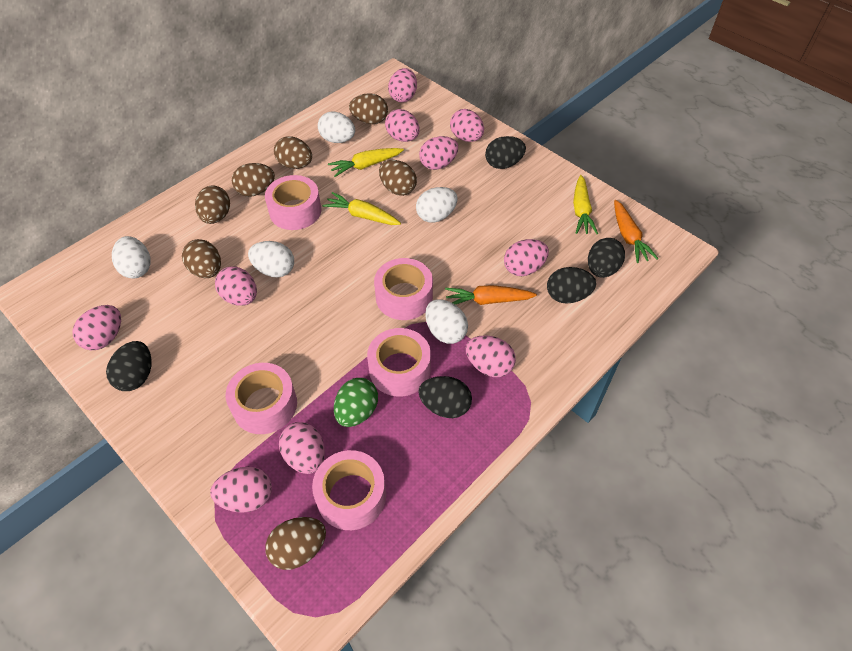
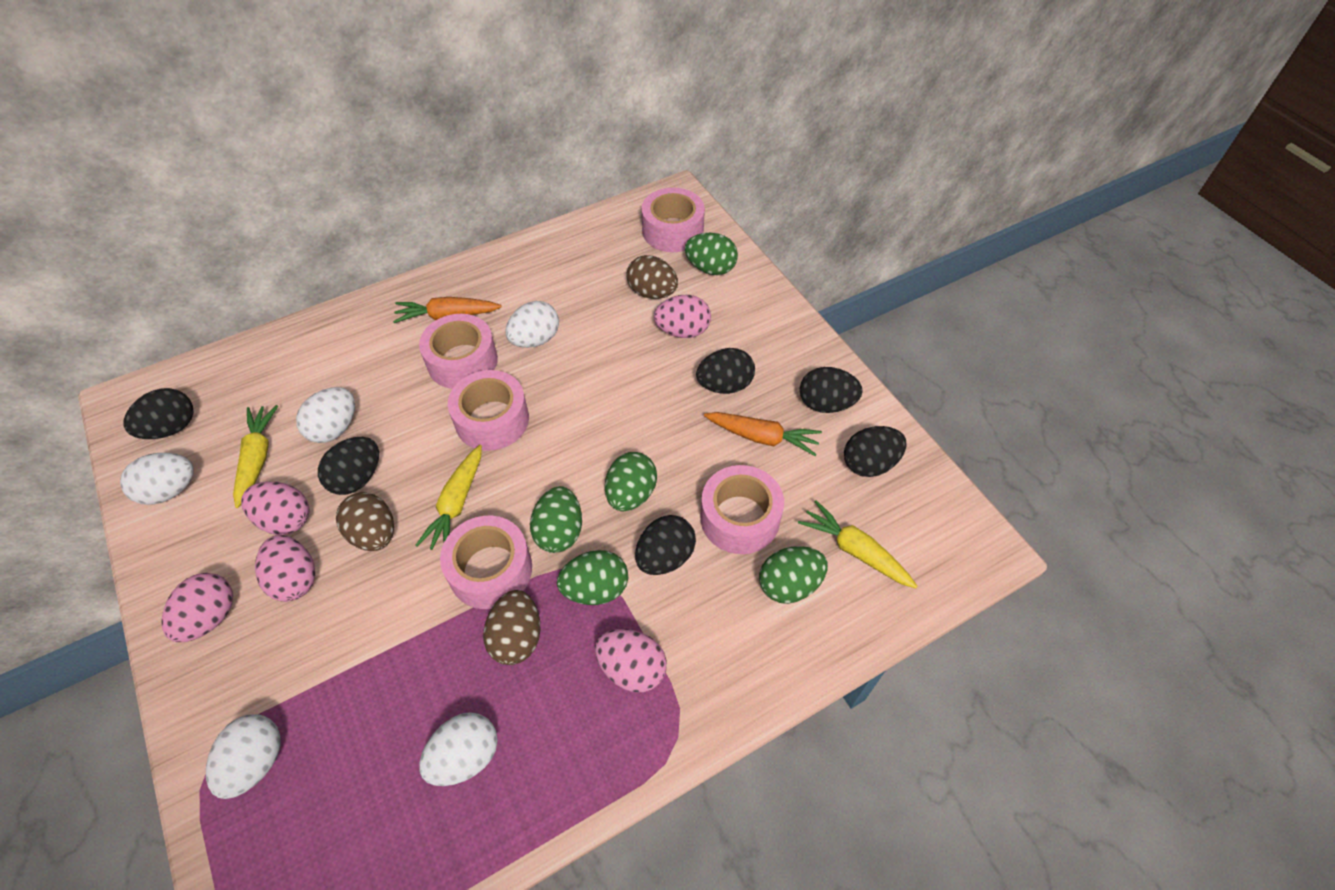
black egg: [106,341,152,391] [418,376,472,418] [485,136,526,169] [547,267,596,304] [588,238,625,278] = 5 -> [124,388,193,439] [318,437,379,495] [635,515,696,575] [696,348,755,394] [800,367,863,413] [844,426,906,477] = 6
brown egg: [182,239,221,278] [195,185,230,224] [232,163,275,197] [265,517,326,570] [274,136,312,169] [349,93,388,124] [379,160,417,196] = 7 -> [336,492,394,551] [483,590,541,665] [626,255,678,299] = 3
green egg: [334,378,378,427] = 1 -> [530,486,582,553] [557,550,628,605] [605,452,657,512] [685,233,738,275] [759,546,828,604] = 5
pink egg: [72,305,121,350] [210,467,272,513] [215,266,257,306] [279,422,325,474] [385,109,420,142] [388,68,417,102] [419,136,458,170] [450,109,484,142] [466,335,516,377] [504,239,549,276] = 10 -> [161,573,233,642] [241,482,310,535] [255,535,315,602] [595,629,667,692] [654,295,711,338] = 5

